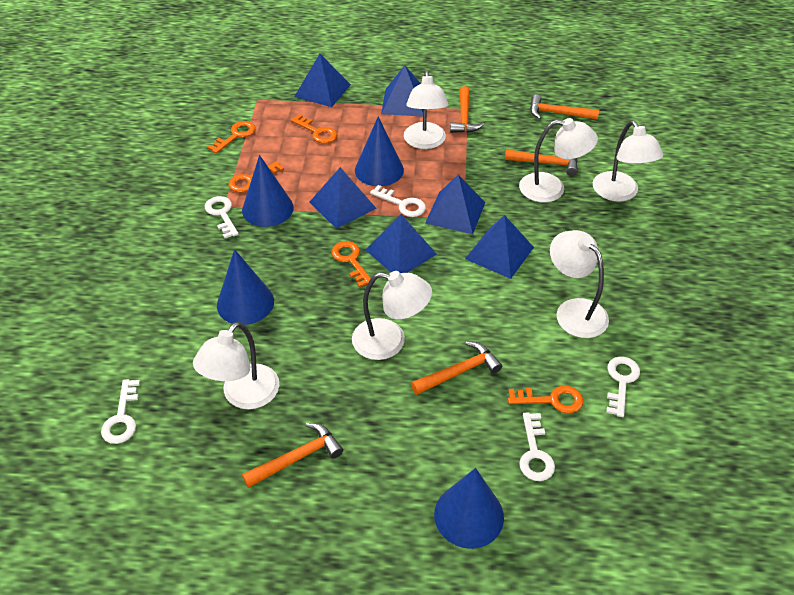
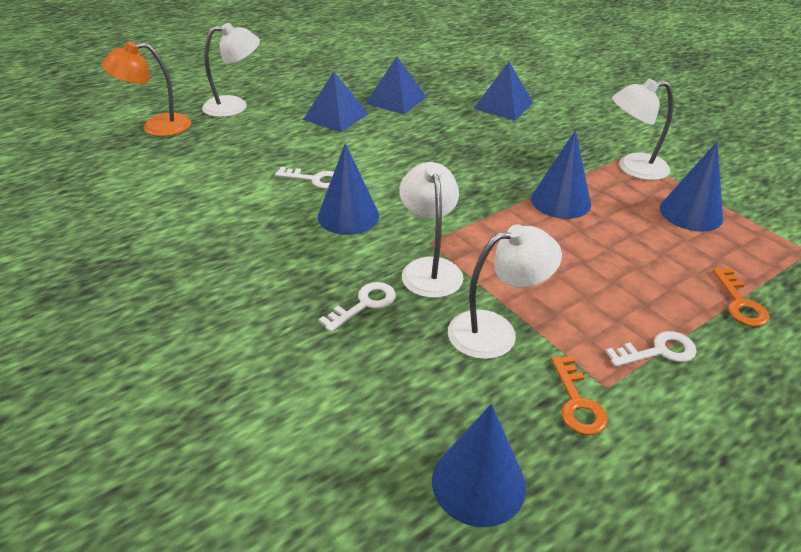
blue pyramid: [294,54,351,107] [309,167,376,229] [365,214,437,273] [381,66,423,117] [425,175,486,234] [465,215,534,279] = 6 -> [303,71,369,132] [365,56,426,115] [473,62,533,120] = 3
orange hammer: [242,423,343,488] [411,341,502,395] [450,86,484,133] [505,149,578,176] [530,94,599,120] = 5 -> none = 0
orange key: [207,121,256,154] [228,161,284,193] [291,114,337,144] [331,241,371,288] [508,385,583,413] = 5 -> [551,356,608,435] [713,268,770,327] = 2
orange lamp: none = 0 -> [101,41,191,137] = 1
white key: [101,379,140,444] [205,196,239,238] [370,185,426,217] [519,412,555,481] [606,356,640,417] = 5 -> [275,167,334,189] [319,282,396,332] [606,331,697,367] = 3
white lamp: [193,322,279,409] [352,271,432,360] [404,71,449,149] [519,118,598,203] [550,230,609,338] [593,120,663,202] = 6 -> [202,23,260,117] [399,162,463,298] [448,224,562,359] [612,79,673,180] = 4

